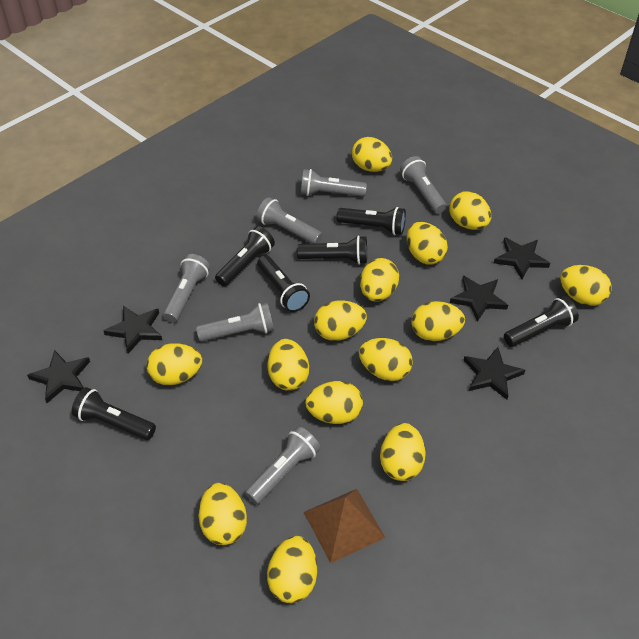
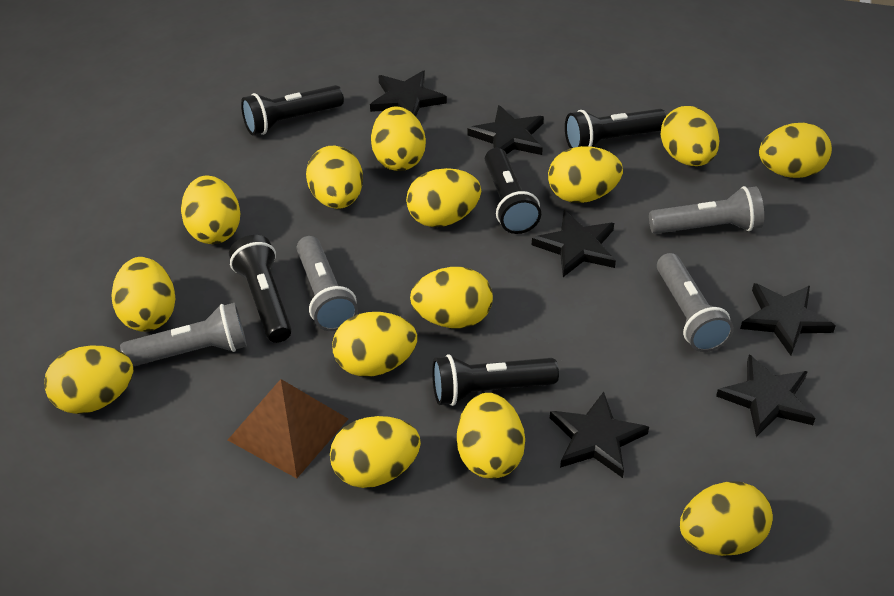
black flashlight: [72,387,156,440] [215,226,275,286] [257,255,310,312] [297,235,367,265] [336,207,406,235] [504,296,579,347] = 6 -> [229,235,292,343] [241,85,344,135] [432,354,559,406] [485,148,541,234] [565,109,667,148] = 5
black star: [27,350,90,403] [103,306,162,354] [450,276,508,322] [463,347,525,400] [494,237,550,279] = 5 -> [370,71,447,116] [467,105,544,155] [532,210,616,277] [550,392,649,478] [716,355,815,437] [740,283,836,356] = 6
grey flashlight: [163,254,210,323] [196,303,274,342] [245,426,320,505] [256,197,323,244] [301,169,367,197] [400,156,447,214] = 6 -> [120,303,247,367] [297,236,358,331] [649,186,764,234] [657,253,734,352] = 4

